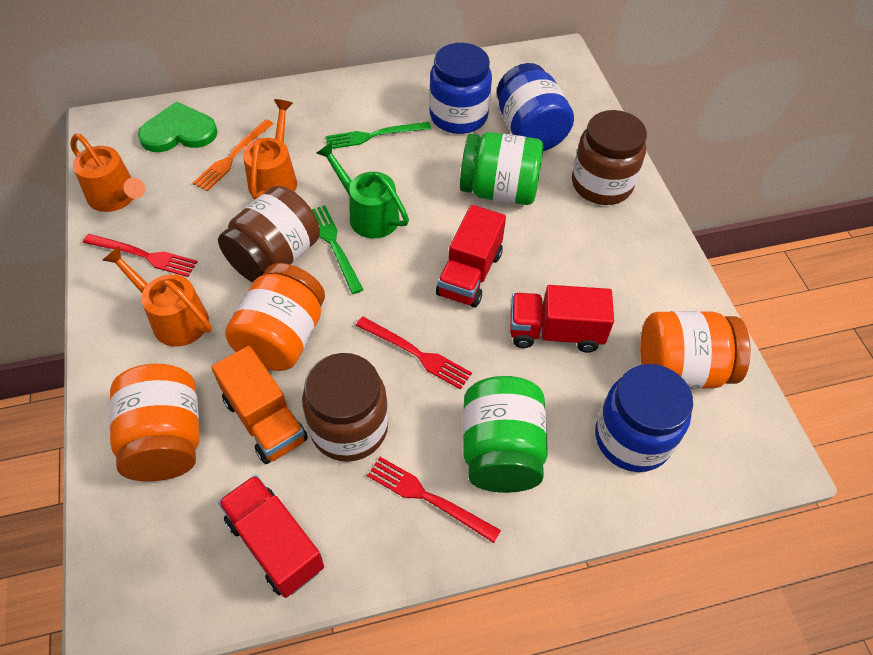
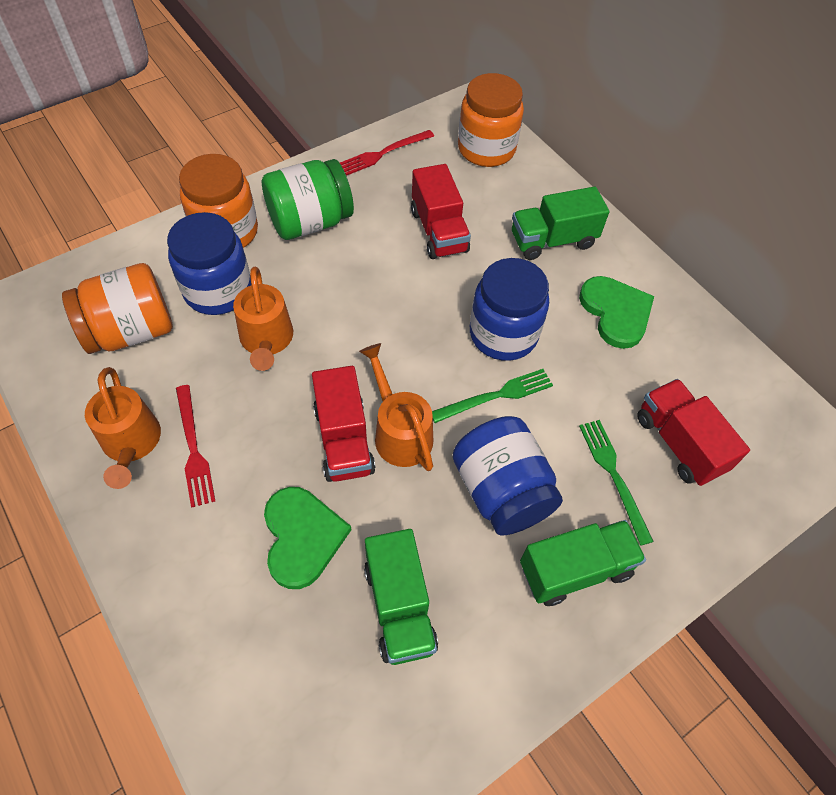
brown jar: [218,186,320,282] [302,353,388,462] [572,110,647,205] = 3 -> none = 0
green heart: [138,102,218,152] = 1 -> [264,487,351,589] [579,276,654,349] = 2
green jar: [460,132,544,205] [463,376,548,493] = 2 -> [262,159,354,240] = 1
green truck: none = 0 -> [364,529,438,665] [512,186,609,260] [520,520,646,606] = 3
green watering can: [316,142,409,238] = 1 -> none = 0
orange fork: [193,119,274,191] = 1 -> none = 0
orange truck: [211,346,308,464] = 1 -> none = 0
red fork: [83,234,197,277] [356,316,472,390] [367,457,501,543] = 3 -> [176,385,215,507] [340,130,434,176] = 2

